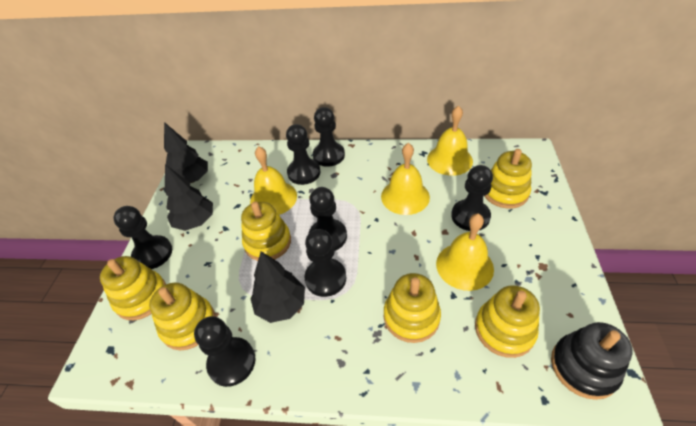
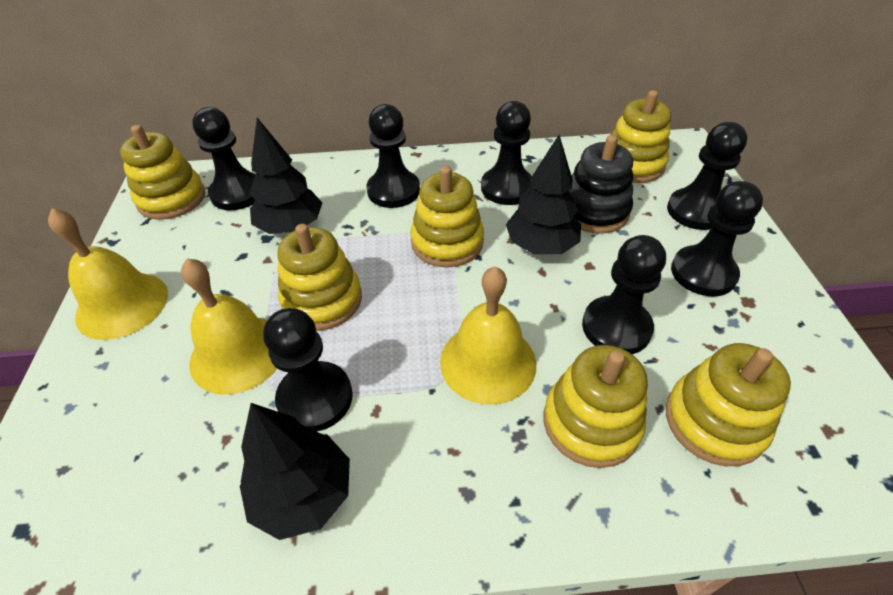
yellow bell: [250,146,297,215] [381,143,430,215] [427,106,473,176] [436,214,494,291] = 4 -> [48,209,168,340] [181,258,278,395] [440,266,536,405] = 3

